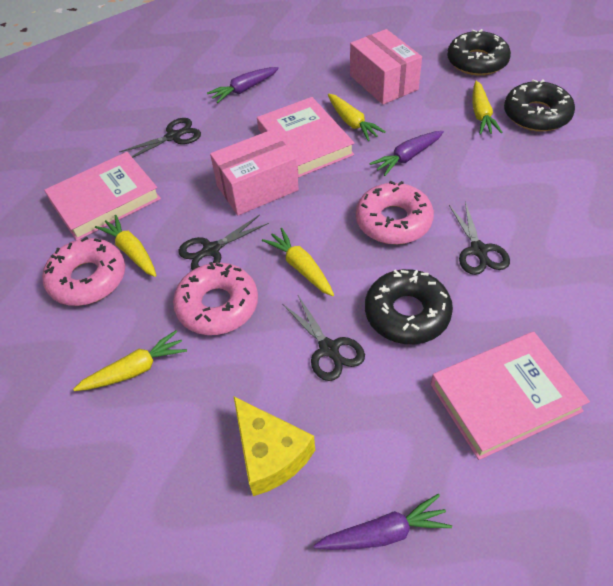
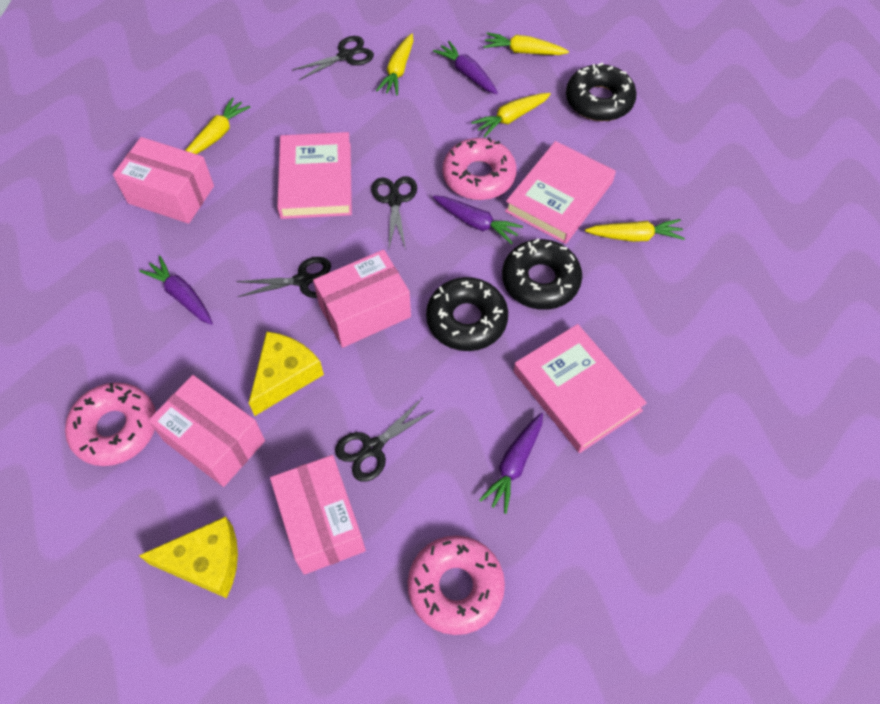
pink box: [210,130,299,215] [350,29,422,104] = 2 -> [113,137,214,224] [148,375,265,487] [270,455,366,575] [313,250,411,348] = 4
purple carrot: [207,67,279,103] [314,494,452,550] [369,131,444,176] = 3 -> [139,256,213,325] [433,41,498,94] [433,196,523,244] [479,413,543,514] = 4
yellow cheese: [234,397,315,496] = 1 -> [138,516,238,598] [249,331,324,416] = 2

